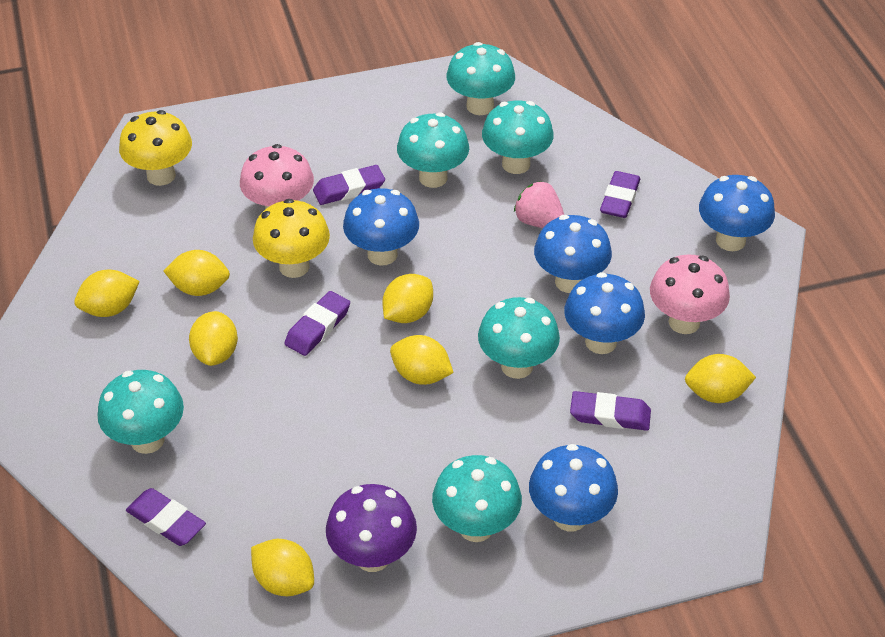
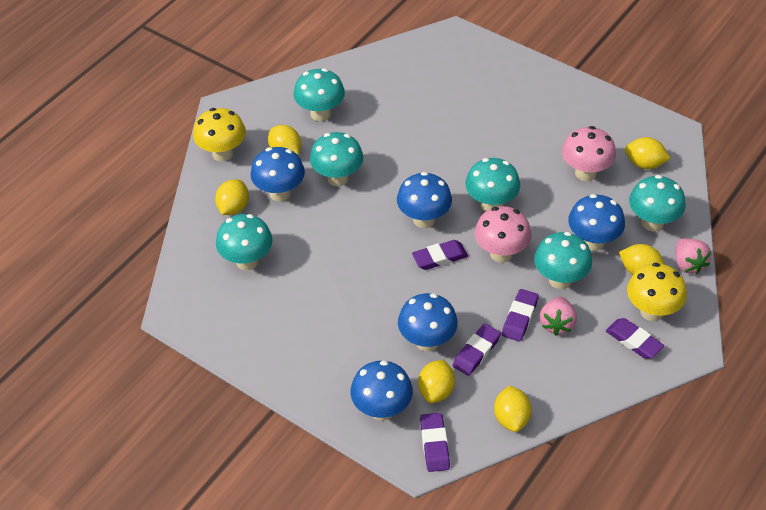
pink strawberry: [514,181,564,228] = 1 -> [539,297,577,336] [675,238,711,274] = 2
purple mushroom: [326,484,417,572] = 1 -> none = 0
yellow lemon: [74,270,140,317] [164,250,230,296] [189,311,238,366] [251,539,314,596] [382,274,433,323] [390,335,454,385] [685,354,756,403] = 7 -> [215,179,249,215] [268,125,301,155] [418,359,455,403] [494,385,532,432] [619,244,665,275] [625,137,671,169] = 6

